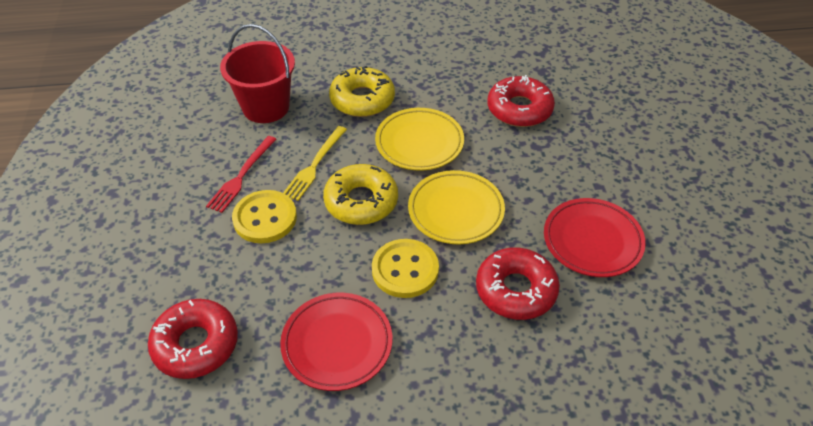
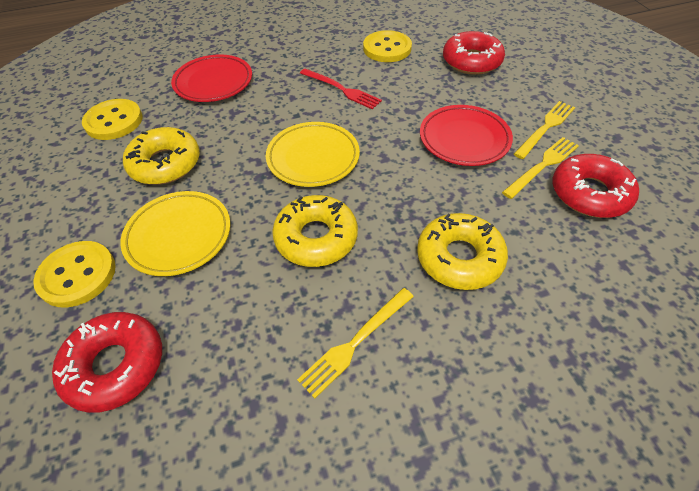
red bucket: [220,24,295,123] = 1 -> none = 0
yellow button: [232,190,297,243] [372,239,439,298] = 2 -> [34,241,116,307] [82,99,143,140] [363,30,412,62] = 3
yellow donut: [323,164,398,225] [329,66,395,117] = 2 -> [123,127,200,185] [272,195,358,267] [417,213,508,290] = 3
yellow fork: [283,126,347,201] = 1 -> [297,288,414,398] [502,137,579,199] [514,101,575,159] = 3

